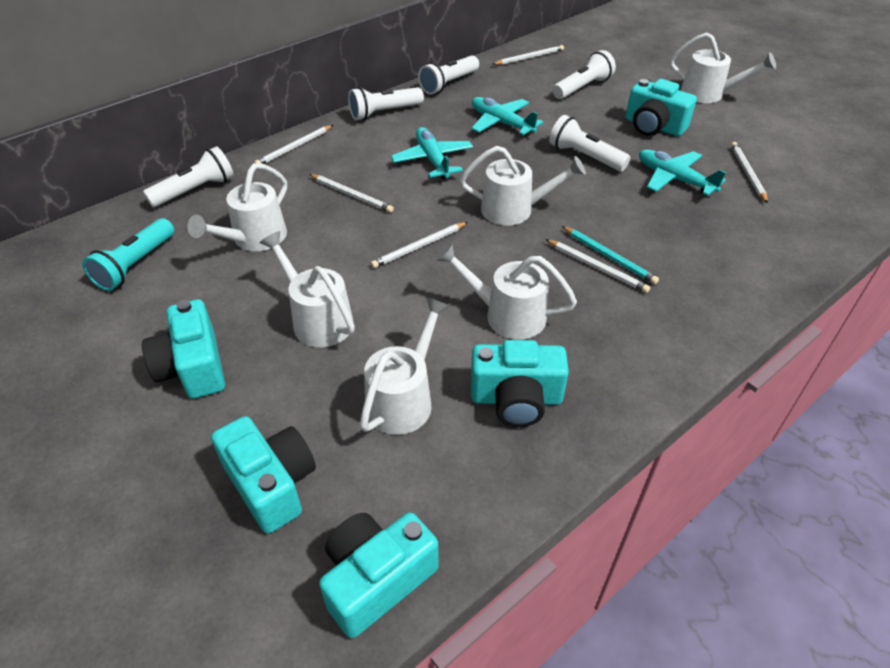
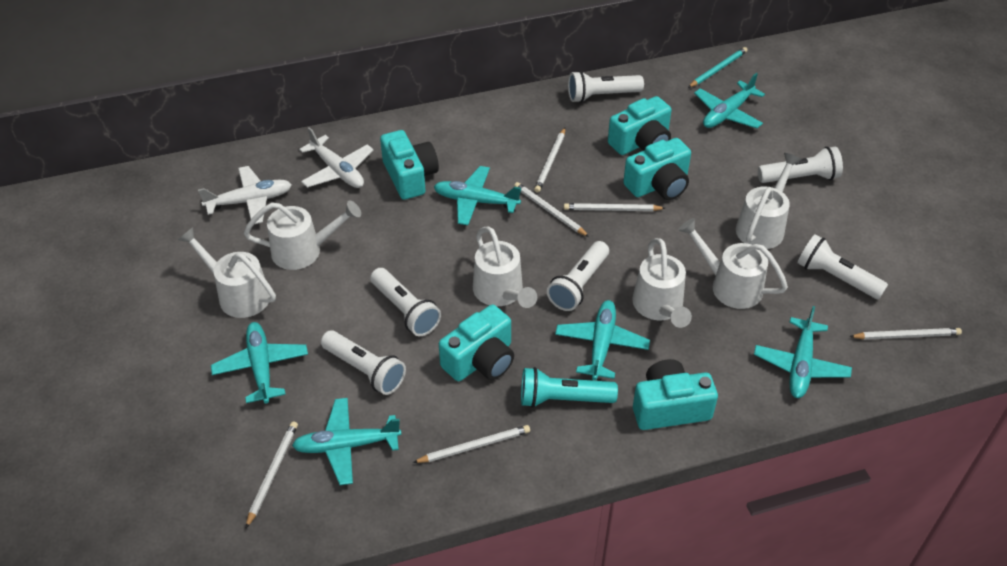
turquoise plane: [391,127,473,179] [471,97,543,135] [639,149,726,196] = 3 -> [211,322,308,404] [292,398,401,485] [434,166,521,225] [555,300,650,380] [694,73,765,128] [754,306,852,398] = 6
white flashlight: [143,146,234,207] [348,87,424,121] [418,55,479,95] [549,115,630,171] [553,50,616,99] = 5 -> [321,330,406,395] [370,268,441,336] [547,241,609,311] [568,71,644,103] [758,147,843,183] [797,234,888,299] = 6
white plane: none = 0 -> [198,166,292,224] [299,127,374,188] = 2

